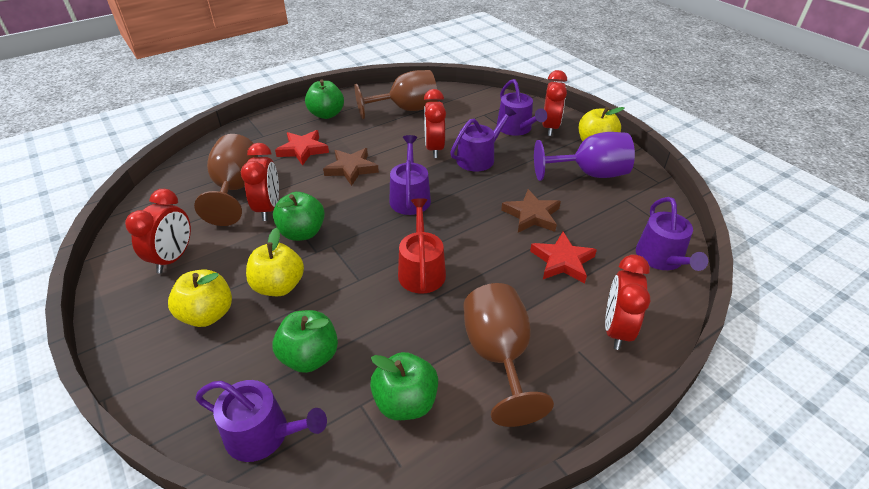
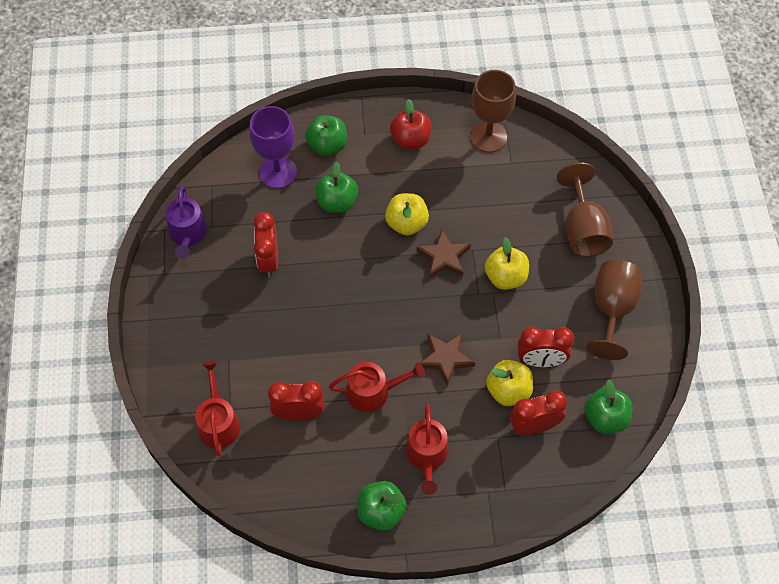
purple watering can: [195,380,327,462] [389,135,431,215] [450,106,516,172] [497,79,547,136] [636,197,708,271] = 5 -> [165,186,208,258] = 1
red apple: none = 0 -> [390,99,431,149] = 1
red clock: [125,189,191,273] [241,143,279,221] [424,89,446,158] [542,70,567,136] [605,255,650,350] = 5 -> [253,212,278,278] [268,381,324,421] [510,390,567,435] [518,327,574,367] = 4
red star: [275,130,329,166] [530,232,597,283] = 2 -> none = 0
red watering can: [398,198,446,294] = 1 -> [195,361,240,456] [329,362,425,412] [406,404,448,495] = 3

